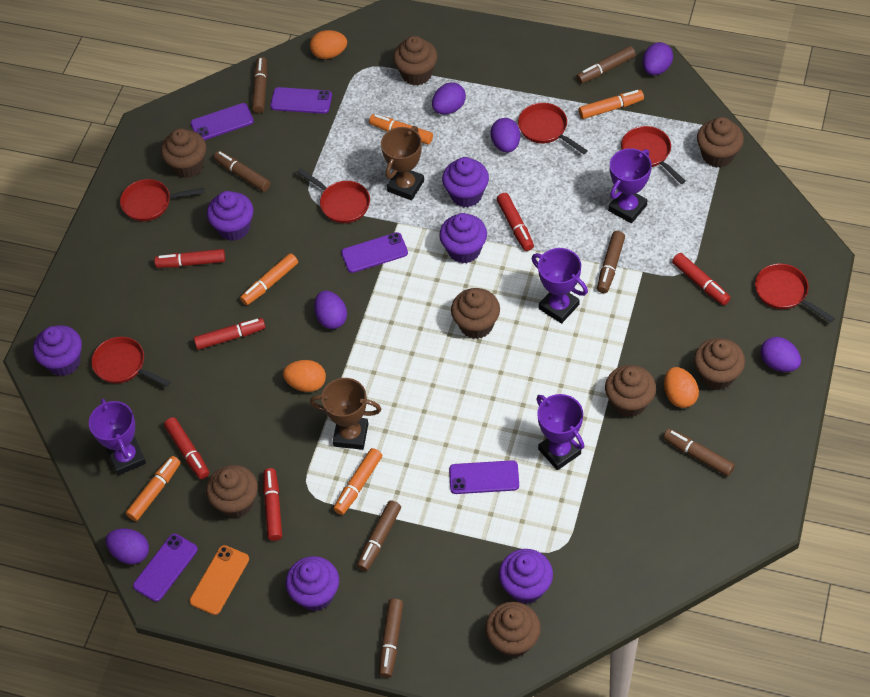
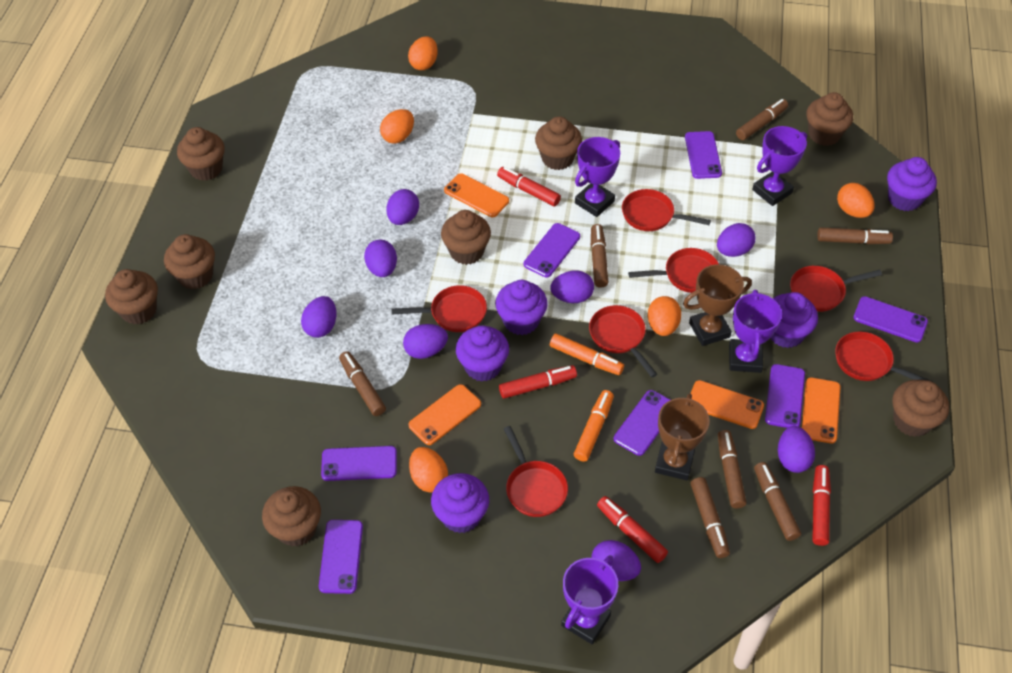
orange egg: [283,360,326,392] [310,30,347,59] [664,367,699,408] = 3 -> [380,109,414,144] [408,37,438,70] [409,447,448,493] [648,296,681,336] [837,183,875,218] = 5
orange marker: [126,456,181,521] [240,253,298,305] [333,448,382,515] [369,114,433,145] [579,90,644,119] = 5 -> [550,333,624,375] [574,390,614,462] = 2
orange phone: [190,545,249,615] = 1 -> [409,384,481,445] [444,173,509,217] [690,380,764,429] [802,378,841,443] = 4
purple cupcake: [33,325,82,376] [207,191,254,241] [286,556,339,611] [439,213,487,264] [442,157,489,207] [499,549,553,604] = 6 -> [431,473,489,533] [456,325,509,382] [495,280,548,335] [771,292,818,348] [887,157,937,211] = 5
purple egg: [106,528,149,565] [314,291,347,329] [432,82,466,114] [491,118,520,152] [643,42,673,75] [760,337,801,372] = 6 -> [301,296,336,338] [364,239,397,277] [386,189,419,225] [403,324,448,359] [550,270,594,303] [592,540,641,581] [717,223,755,257] [778,426,815,473] = 8
purple phone: [133,534,198,602] [190,103,254,140] [270,87,332,114] [341,232,408,273] [449,460,519,494] = 5 -> [319,520,363,594] [321,446,397,481] [524,223,580,277] [614,390,670,456] [685,131,722,179] [765,364,805,428] [853,296,928,342] = 7
red marker: [154,249,225,268] [164,417,209,479] [194,318,265,350] [263,468,282,541] [497,193,534,251] [672,253,731,305] = 6 -> [497,167,561,207] [499,365,577,399] [597,496,668,563] [812,465,831,546] = 4
red pan: [91,337,171,387] [120,179,205,221] [297,168,370,223] [518,103,588,154] [621,126,686,184] [755,264,835,323] = 6 -> [391,285,487,332] [504,426,568,517] [589,305,657,377] [622,189,711,231] [628,248,719,293] [790,266,882,312] [835,332,933,382] = 7

